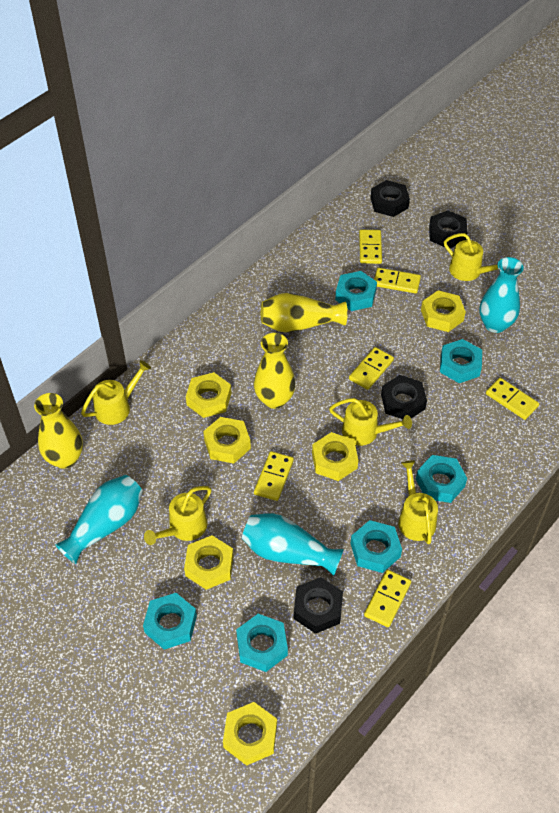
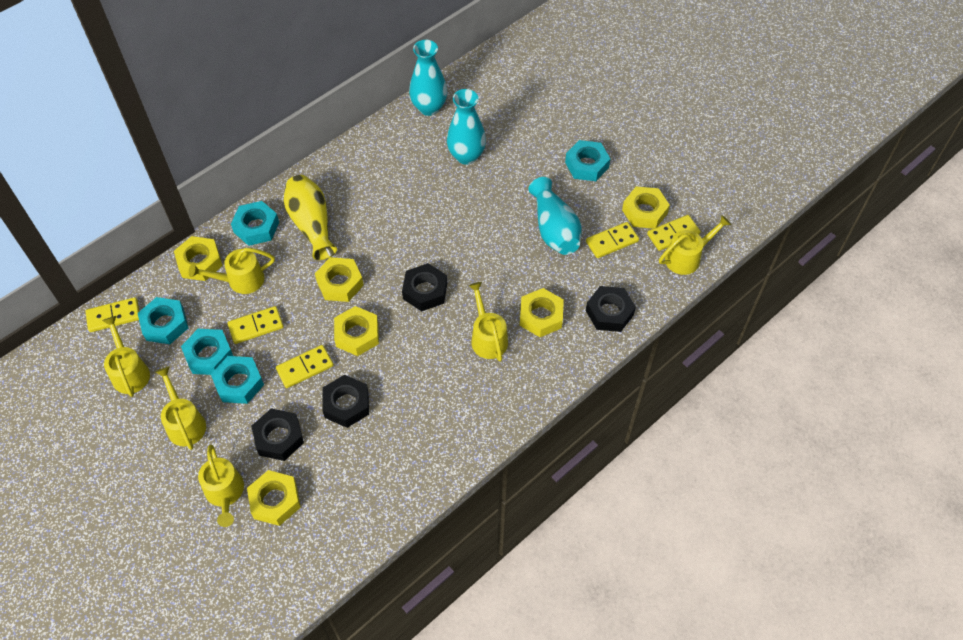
turquoise nut: [143,593,197,650] [236,614,288,672] [335,271,377,311] [350,520,402,573] [416,455,467,503] [440,339,482,383] = 6 -> [138,297,188,344] [181,329,233,375] [211,356,264,404] [231,201,279,246] [565,140,610,181] = 5
yellow domino: [254,451,294,501] [349,347,394,390] [359,230,382,264] [364,570,411,627] [374,268,421,294] [486,378,539,420] = 6 -> [85,297,139,332] [227,306,284,344] [276,345,334,388] [586,222,639,258] [647,215,700,251] = 5
yellow vase: [34,393,83,469] [254,333,296,409] [261,293,348,332] = 3 -> [284,175,337,260] = 1
yellow watering can: [81,360,151,425] [144,486,212,545] [329,398,412,446] [398,460,438,544] [444,233,498,281] = 5 -> [102,316,150,397] [155,366,206,450] [189,248,275,294] [198,445,244,527] [468,282,508,362] [659,215,731,275] = 6

